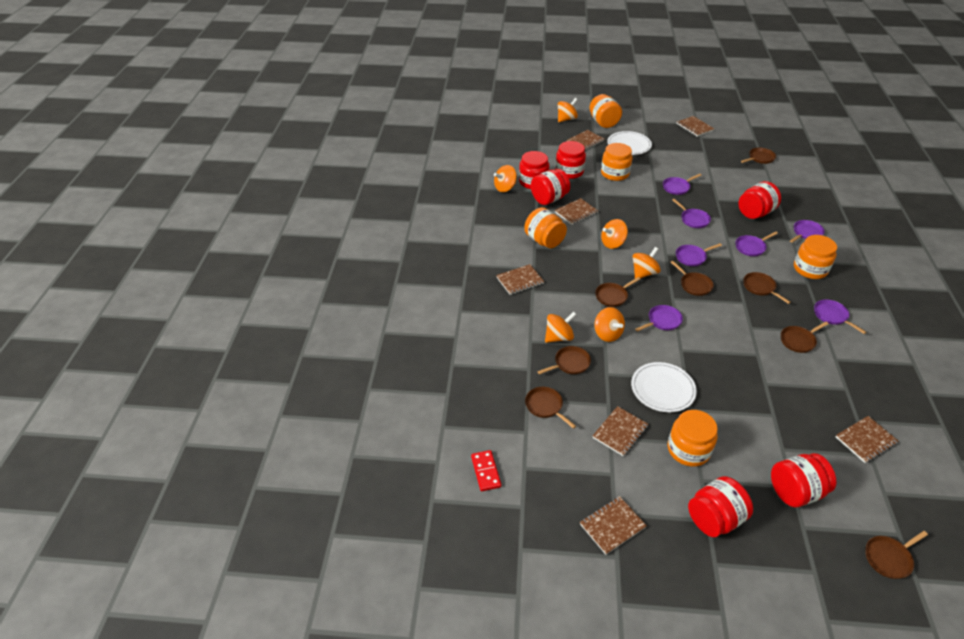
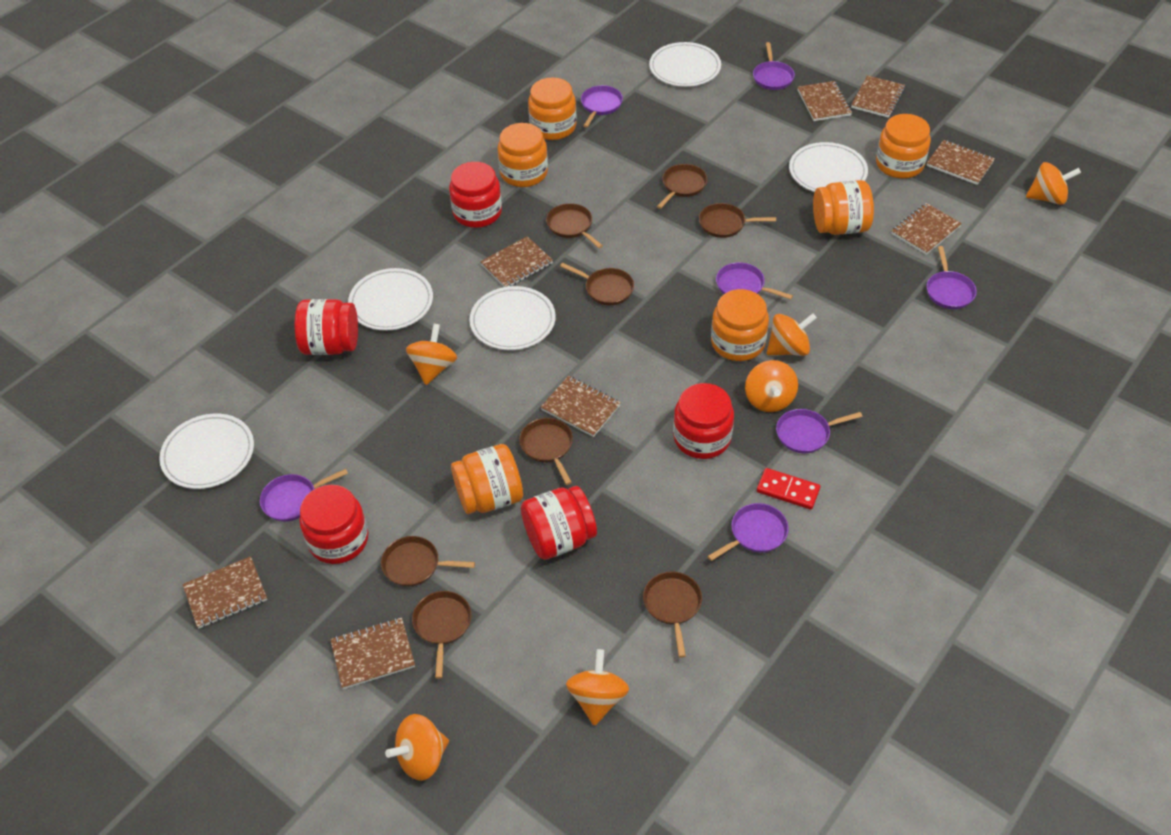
brown notebook: [496,264,544,295] [555,198,598,225] [567,130,604,151] [580,496,647,555] [593,406,648,457] [677,116,714,137] [836,416,899,463] = 7 -> [182,556,267,628] [330,618,415,689] [480,236,553,287] [541,376,621,437] [798,81,852,121] [851,75,905,118] [891,203,962,255] [926,140,995,185] = 8
orange jar: [524,207,567,248] [590,94,622,128] [601,143,633,181] [668,410,718,467] [794,235,837,279] = 5 -> [451,444,523,514] [498,123,548,187] [528,77,577,140] [711,289,769,361] [813,180,874,235] [876,114,931,179] = 6
red jar: [519,151,549,189] [531,169,570,205] [555,141,586,179] [688,476,753,537] [738,181,781,219] [771,453,836,507] = 6 -> [295,299,358,355] [299,485,368,564] [449,162,502,228] [521,486,597,560] [673,383,734,459] = 5
white plate: [607,131,652,155] [631,362,697,412] = 2 -> [159,414,254,489] [348,268,433,331] [470,286,556,350] [649,42,721,87] [789,142,868,192] = 5

